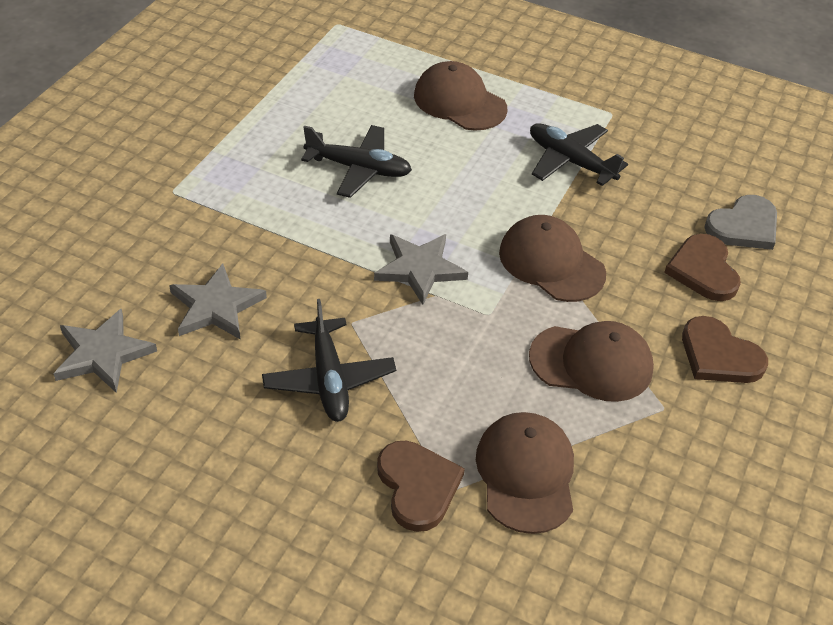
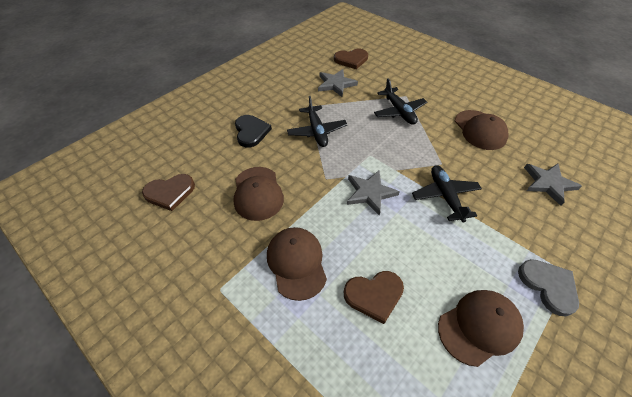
black heart: none = 0 -> [235,115,272,148] = 1

